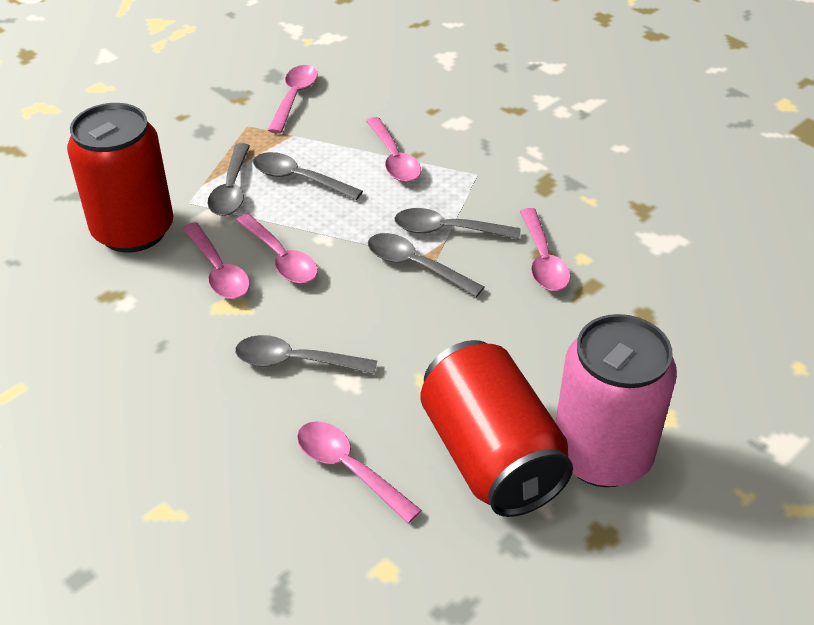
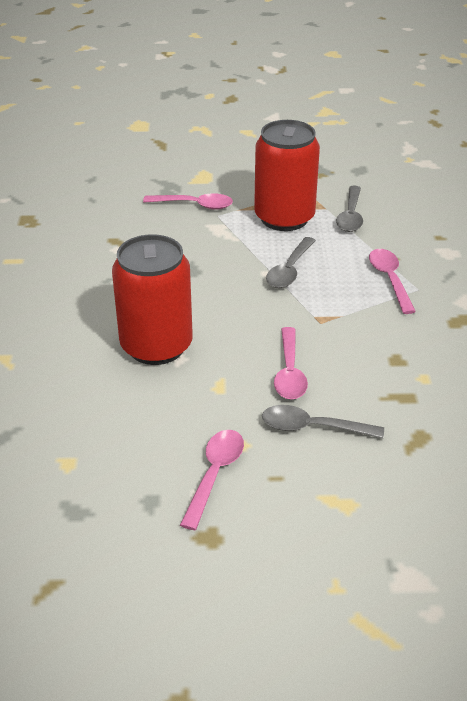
grey spoon: [207,143,250,216] [235,335,377,374] [253,152,363,200] [368,233,484,297] [394,208,521,239] = 5 -> [262,405,384,439] [266,237,316,288] [336,185,363,232] = 3
pink can: [555,314,677,487] = 1 -> none = 0
pink spoon: [182,222,250,299] [236,214,318,284] [268,65,318,134] [297,421,422,523] [366,117,421,182] [520,208,571,291] = 6 -> [143,193,233,210] [180,430,244,530] [274,327,308,399] [369,249,416,314] = 4

